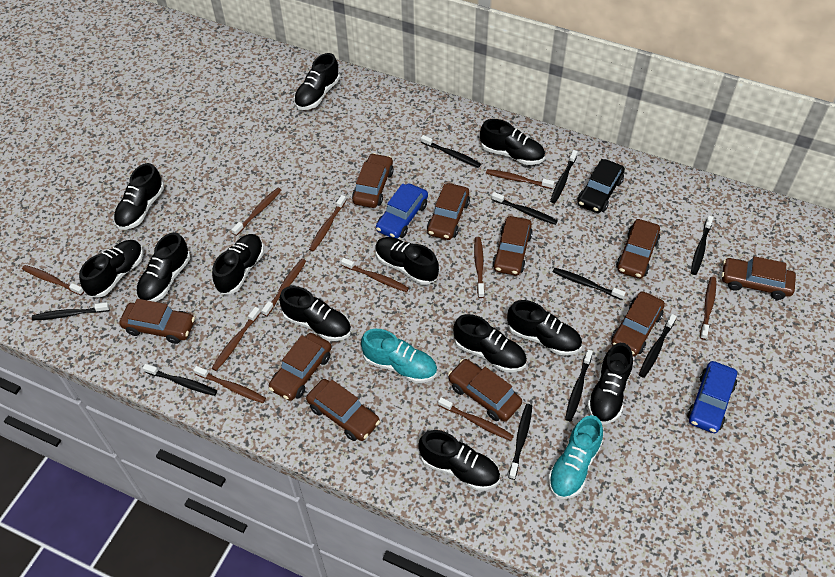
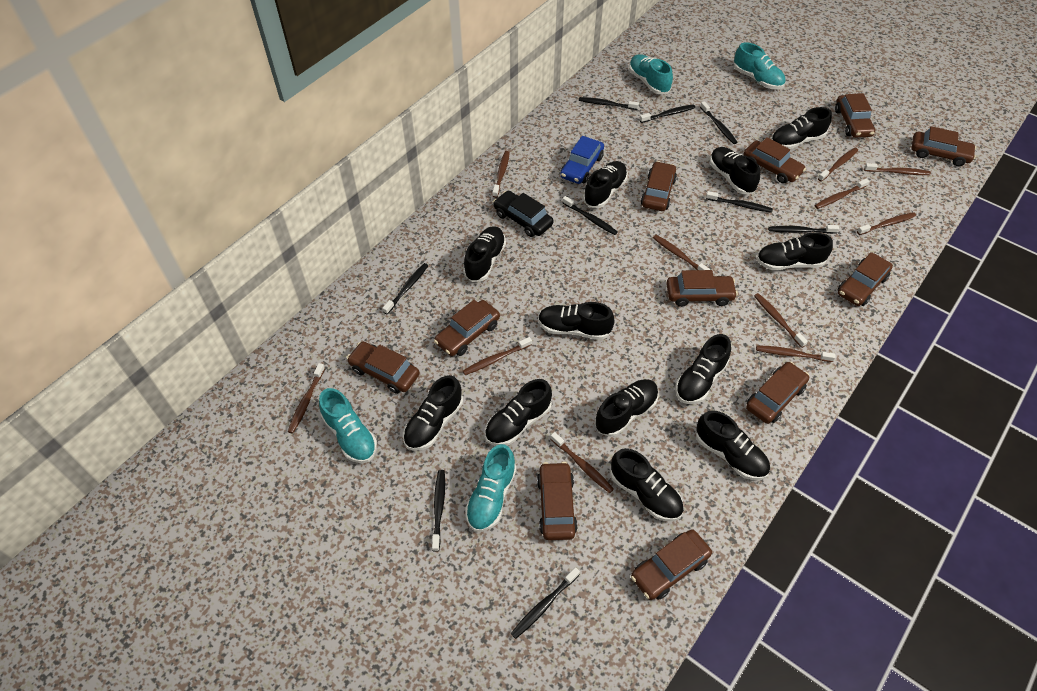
black toothbrush: [32,302,110,321] [143,364,217,396] [421,135,481,168] [491,192,558,225] [508,404,532,480] [550,150,578,203] [553,268,626,300] [565,350,593,421] [639,314,677,378] [691,216,713,275] = 10 -> [382,263,428,314] [432,470,445,552] [511,567,580,639] [562,196,618,235] [579,97,639,110] [639,104,695,123] [700,101,738,144] [706,191,773,213] [768,225,839,234] = 9
blue car: [376,183,428,239] [687,361,737,433] = 2 -> [560,136,604,184] = 1
brown car: [119,299,195,344] [269,333,332,401] [306,379,380,441] [352,153,394,208] [427,183,470,240] [448,359,522,421] [492,216,533,276] [611,291,665,356] [616,219,660,279] [721,256,796,300] = 10 -> [347,342,419,394] [434,300,500,356] [537,462,578,540] [631,529,712,600] [641,161,677,211] [666,270,738,307] [743,137,806,183] [746,362,809,424] [835,93,875,138] [838,252,893,306] [912,126,976,166] = 11
turquoise shoe: [361,329,437,383] [548,415,603,499] = 2 -> [319,388,377,463] [465,444,517,532] [629,54,673,94] [733,42,785,89] = 4

